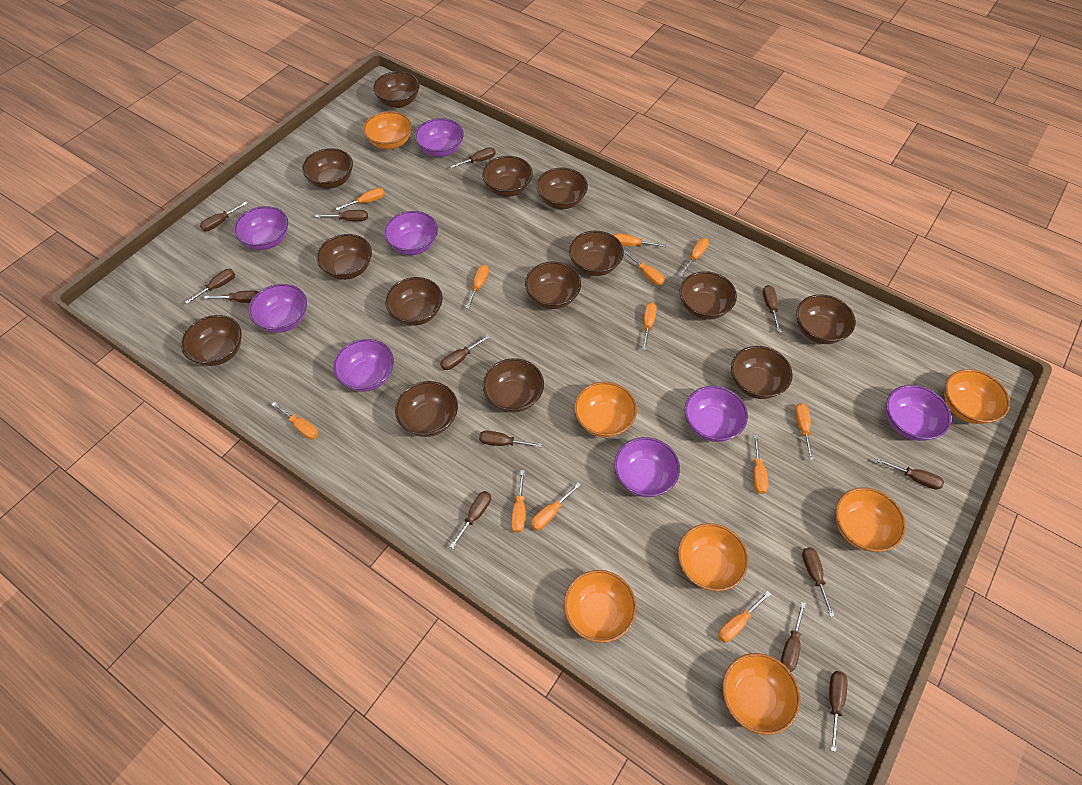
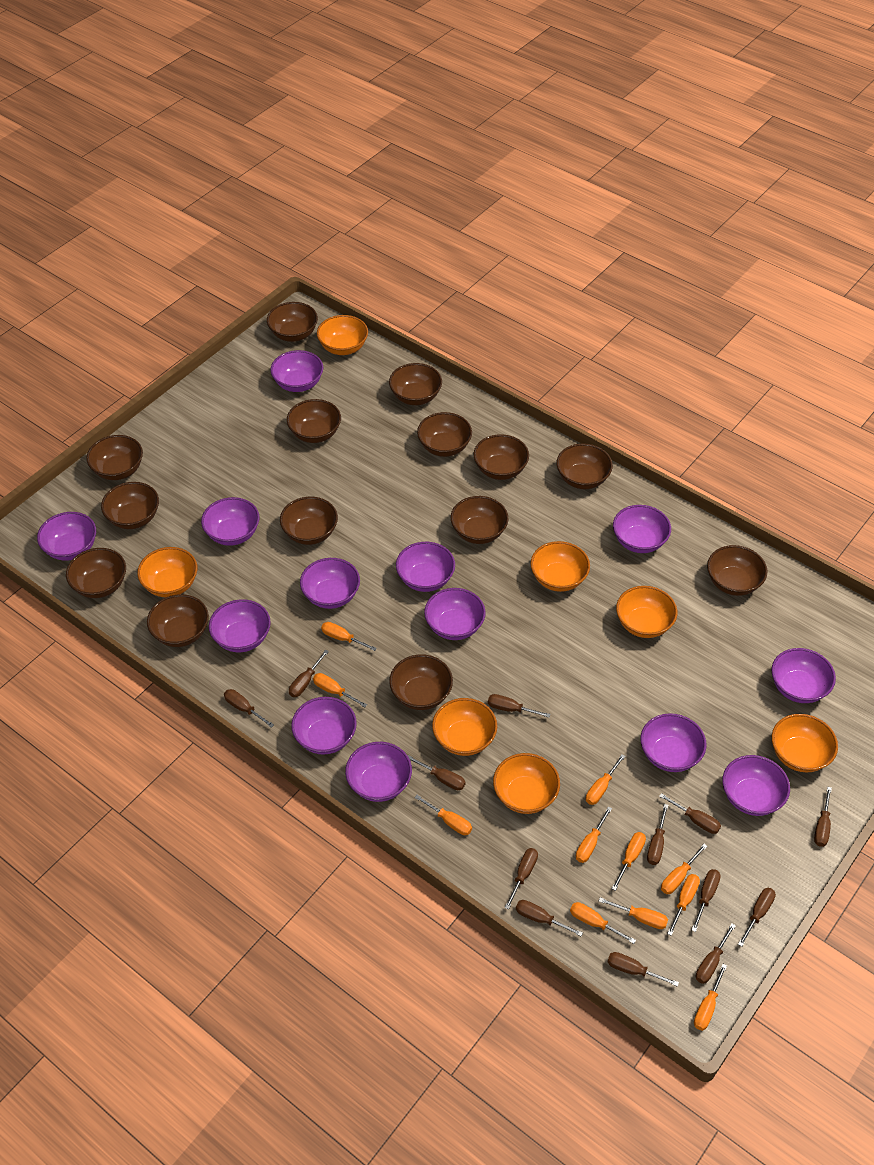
orange screwdriver: [272,402,319,439] [335,188,385,210] [466,265,489,309] [511,470,525,533] [531,483,581,530] [614,233,666,247] [624,250,665,285] [642,303,657,350] [680,238,709,276] [718,591,771,642] [753,435,769,494] [795,403,814,460] = 12 -> [313,673,367,707] [321,622,377,651] [414,795,472,835] [570,902,636,944] [576,807,612,863] [586,754,625,805] [599,897,668,929] [612,832,646,891] [661,844,707,894] [667,874,700,936] [694,964,727,1031] = 11
purple bowl: [234,206,288,250] [249,284,307,333] [333,339,394,392] [384,211,438,255] [415,118,464,157] [614,437,680,497] [685,386,748,442] [886,385,952,441] = 8 -> [37,512,96,561] [201,497,259,546] [209,599,271,652] [271,350,323,392] [291,697,357,755] [300,558,360,609] [345,742,412,802] [396,542,455,592] [424,588,486,640] [613,505,671,553] [641,713,707,772] [722,755,790,816] [771,648,836,703] = 13

